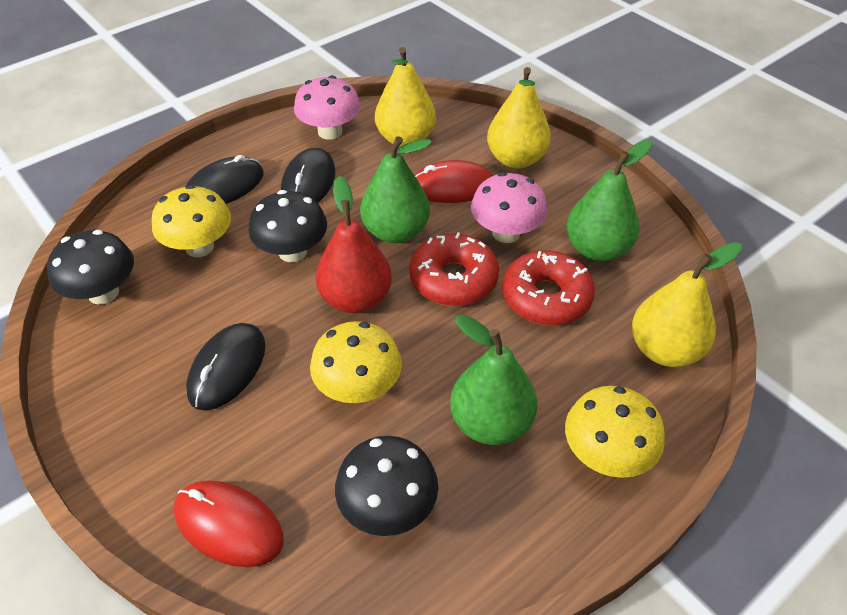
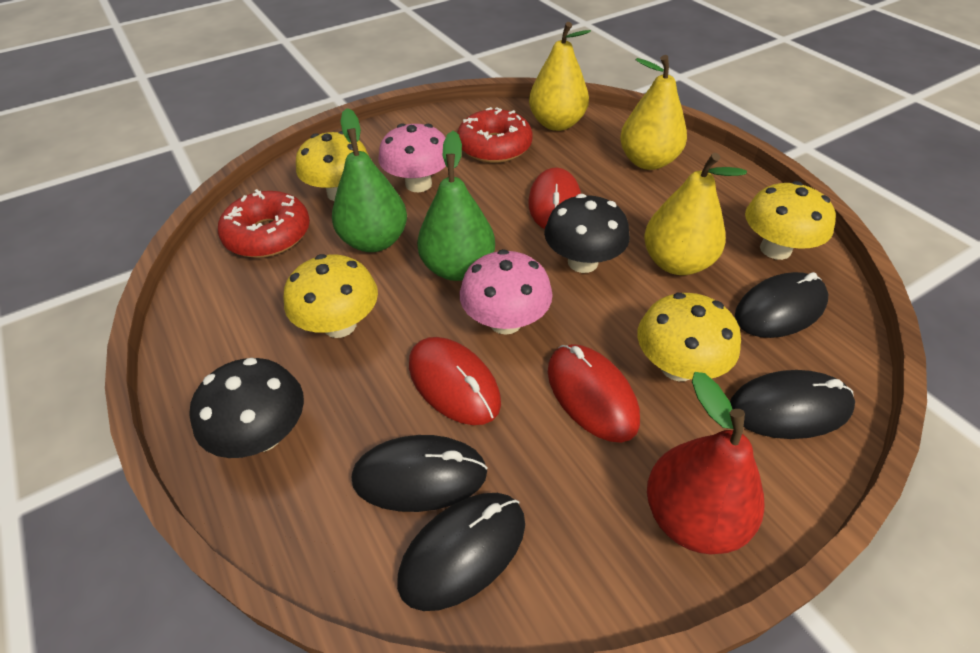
black mouse: [186,155,264,204] [186,323,266,411] [281,148,336,202] = 3 -> [352,435,488,512] [397,493,525,611] [730,370,855,439] [735,272,828,338] = 4
black mushroom: [47,230,134,304] [248,190,327,262] [335,436,438,536] = 3 -> [189,358,304,458] [544,194,630,273] = 2
green pear: [360,136,432,243] [450,314,537,445] [566,139,653,261] = 3 -> [332,108,407,252] [417,131,495,281] = 2
red mouse: [174,480,284,567] [415,160,493,203] = 2 -> [409,337,501,425] [528,167,581,229] [548,344,640,443] = 3
yellow mushroom: [152,185,231,257] [310,321,402,403] [565,386,665,478] = 3 -> [284,254,378,338] [296,131,368,201] [637,293,741,381] [745,181,836,260] = 4

